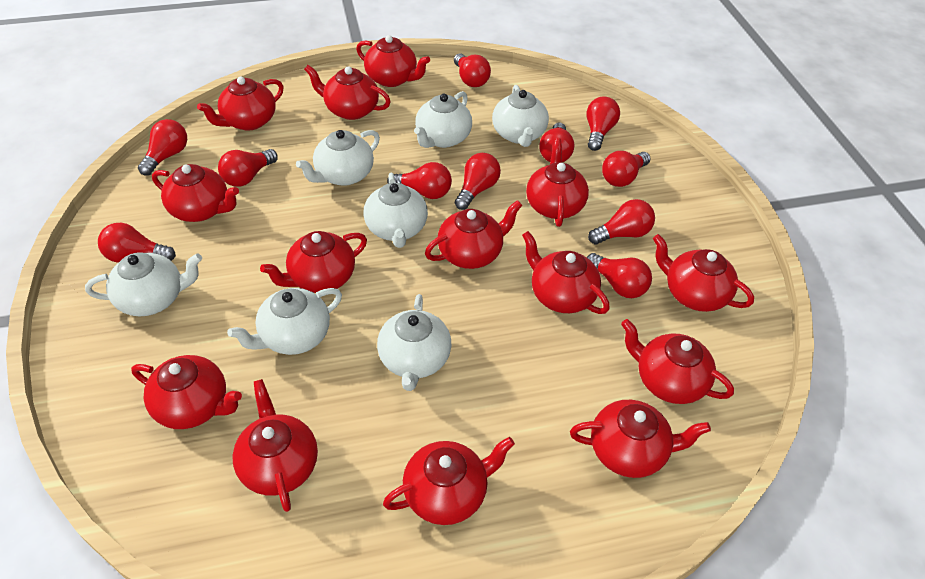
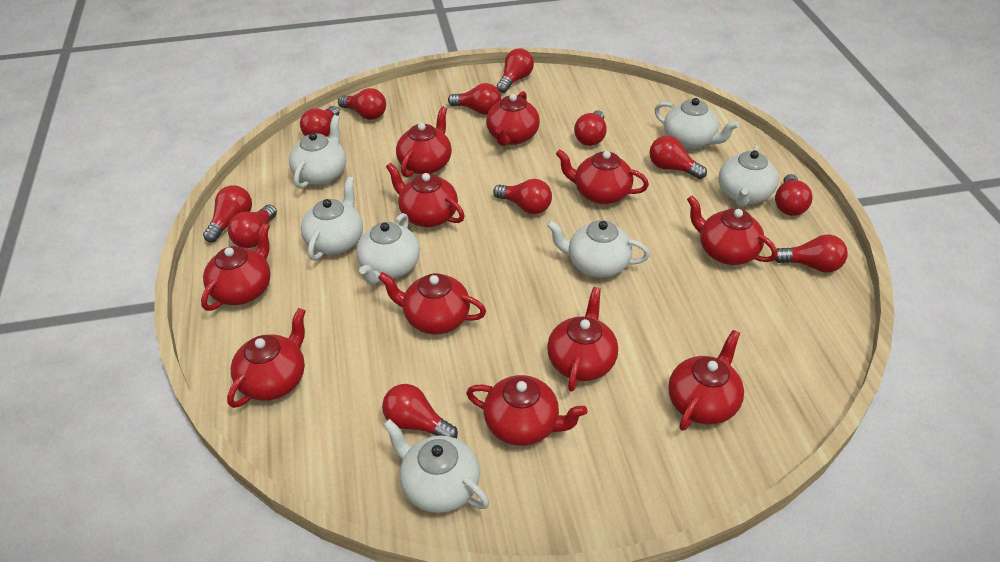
red light bulb: [98,223,176,263] [138,119,187,176] [218,149,278,187] [387,162,452,199] [454,54,491,87] [455,153,501,210] [539,123,574,162] [587,96,620,151] [587,253,652,298] [588,199,655,245] [602,151,651,187] = 11 -> [203,185,252,242] [228,205,277,248] [300,106,339,137] [338,88,386,120] [382,384,458,438] [448,83,501,115] [493,179,552,214] [497,48,534,93] [574,110,607,146] [649,136,707,179] [774,235,848,272] [775,174,813,216] = 12
red teapot: [131,355,242,429] [152,164,239,222] [197,76,284,131] [232,379,318,512] [260,231,367,293] [304,65,391,120] [356,35,430,87] [383,437,515,525] [425,200,522,269] [522,231,610,314] [526,138,589,227] [570,400,711,478] [621,319,734,404] [653,234,754,312] = 14 -> [201,223,271,311] [227,308,306,408] [378,272,486,334] [386,163,465,227] [396,106,452,177] [466,375,588,446] [486,91,540,146] [547,287,618,392] [556,149,649,204] [668,330,744,431] [687,195,777,265] = 11

